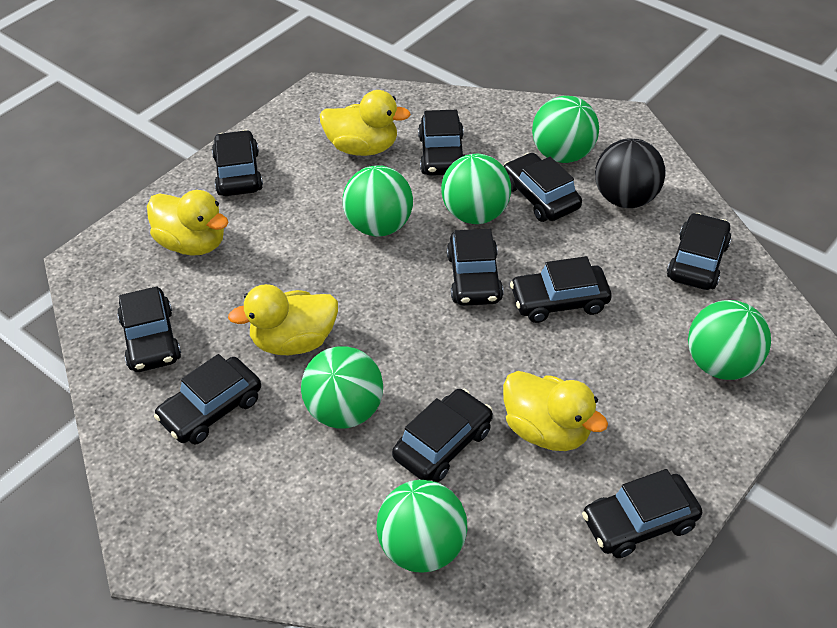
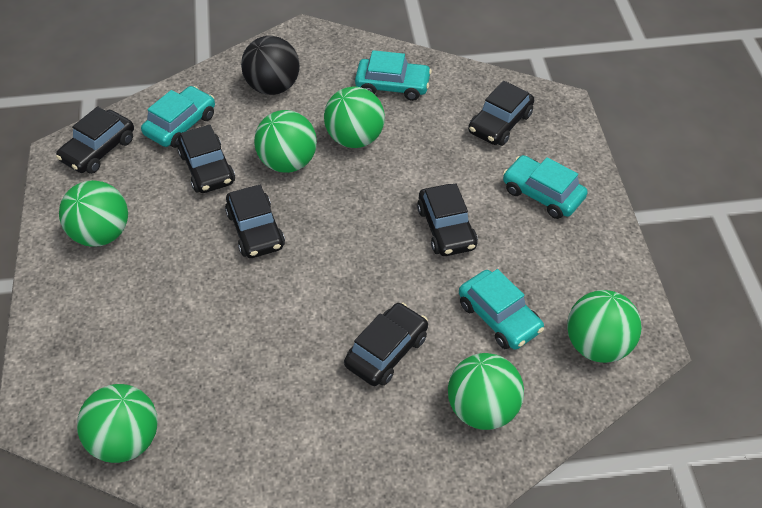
black car: [117,286,181,372] [154,354,261,445] [212,130,263,196] [392,389,493,482] [418,110,465,176] [447,229,503,306] [504,153,582,222] [510,256,612,323] [582,469,702,558] [667,213,732,290] = 10 -> [56,106,134,174] [178,125,235,193] [225,185,285,258] [344,302,428,386] [417,183,478,256] [468,81,534,146] = 6
turquoise car: none = 0 -> [141,86,215,148] [355,50,432,101] [459,269,544,350] [503,155,588,219] = 4
yellow duck: [147,190,229,256] [228,284,338,355] [320,90,411,156] [503,371,608,451] = 4 -> none = 0

